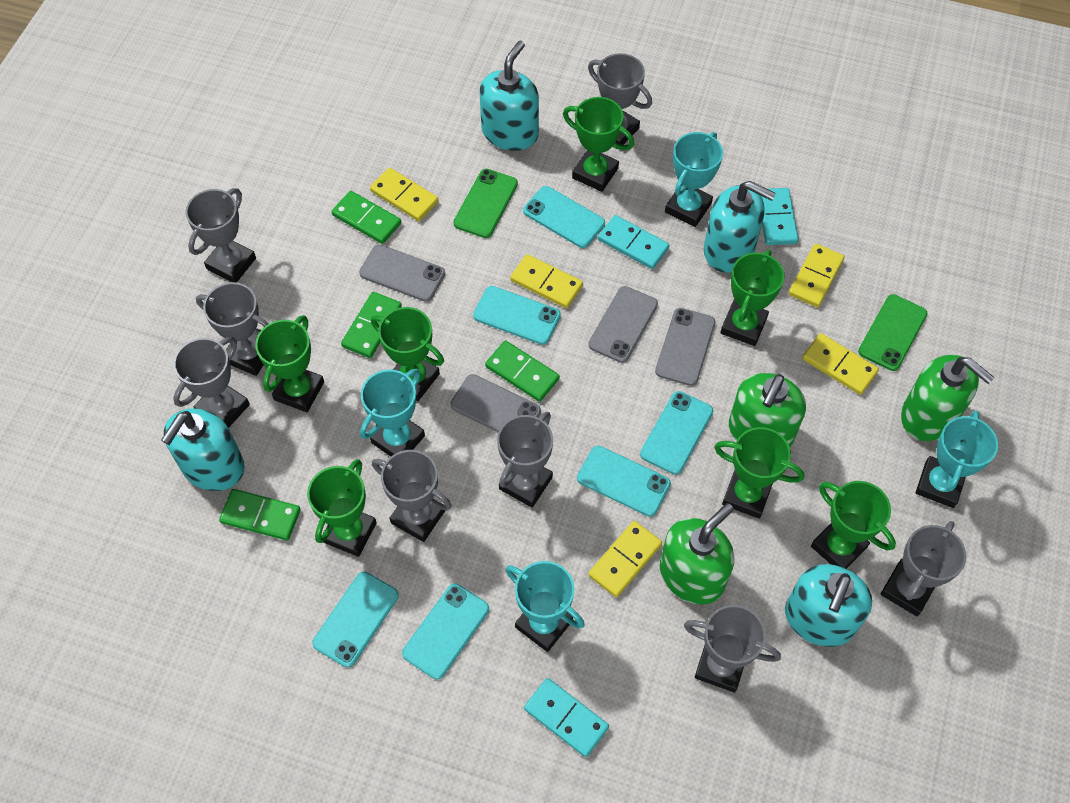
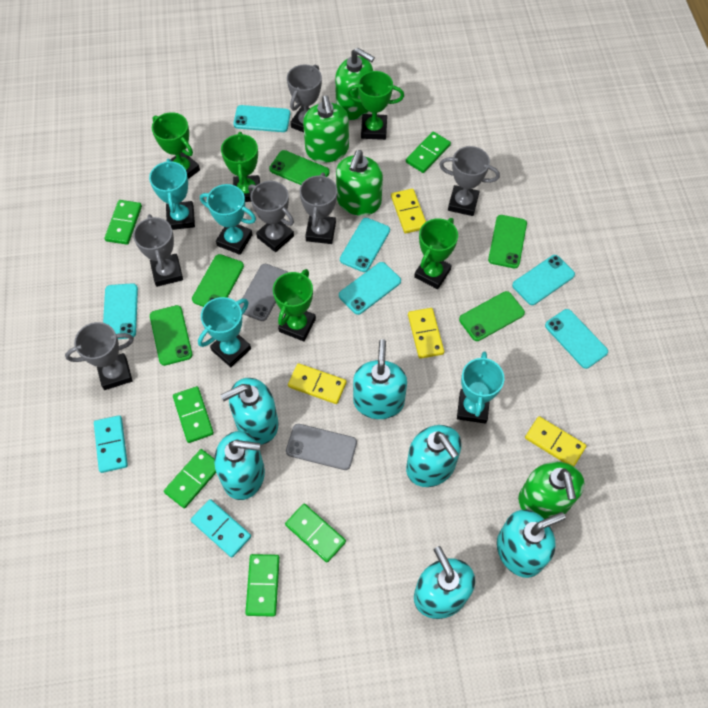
green domino: [219,489,301,541] [332,191,401,244] [341,292,402,358] [485,340,560,402] = 4 -> [104,200,142,245] [164,449,216,508] [173,386,214,443] [245,554,280,617] [285,504,346,563] [406,132,451,173] = 6
green phone: [453,169,518,238] [858,294,928,371] = 2 -> [150,305,193,366] [192,254,244,307] [269,150,330,185] [459,291,525,341] [488,215,527,268] = 5
green soap dispenser: [660,503,734,605] [729,373,806,447] [901,355,994,441] = 3 -> [303,95,349,163] [335,48,375,120] [336,150,383,216] [518,462,584,519] = 4
green trophy: [255,315,324,412] [307,459,377,557] [371,307,444,401] [563,97,634,192] [714,427,804,519] [720,250,784,346] [811,481,896,569] = 7 -> [152,112,200,179] [221,132,260,202] [273,269,316,341] [346,71,404,140] [414,218,458,289] = 5
grey phone: [359,244,445,302] [451,374,541,432] [588,286,658,363] [655,308,716,386] = 4 -> [239,264,288,321] [286,424,357,470] = 2
grey trophy: [173,337,250,428] [185,188,256,283] [196,282,269,376] [372,450,452,542] [497,412,553,508] [588,53,652,145] [684,605,781,693] [880,521,966,616] = 8 -> [65,322,134,390] [133,214,183,287] [248,181,294,252] [287,64,322,133] [300,173,337,244] [439,146,500,216] = 6
turquoise domino: [524,678,609,757] [598,215,669,269] [760,188,799,245] = 3 -> [94,415,128,473] [191,499,251,558] = 2
turquoise soap dispenser: [161,409,245,491] [479,41,539,151] [704,181,776,273] [785,564,872,647] = 4 -> [214,431,265,500] [221,378,278,445] [353,339,407,419] [406,425,461,487] [414,546,475,619] [497,510,566,578] = 6
yellow domino: [370,168,438,221] [510,254,583,308] [588,521,662,597] [789,244,845,307] [802,333,879,395] = 5 -> [288,363,346,404] [391,188,426,233] [408,308,444,359] [525,416,586,466] = 4

